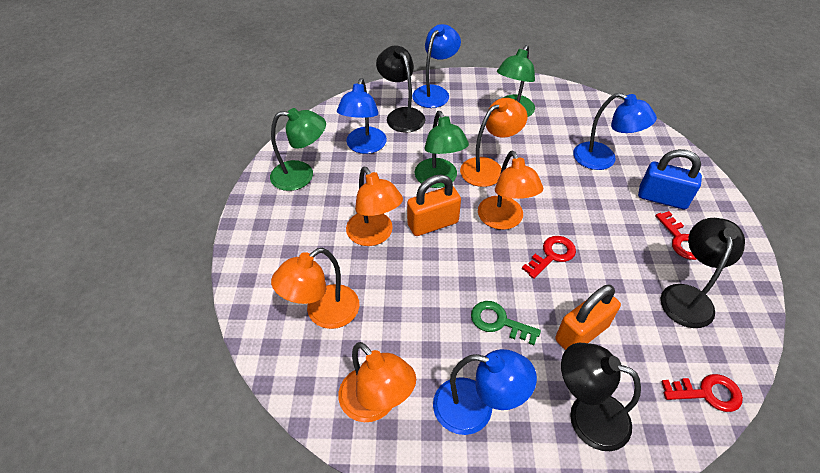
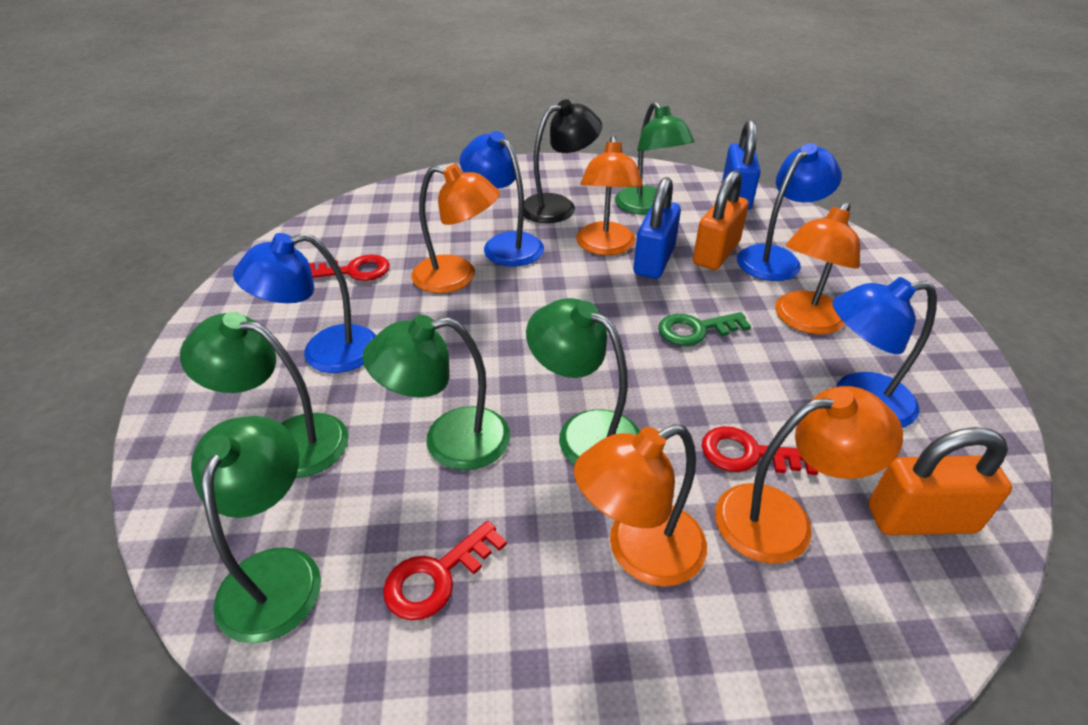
black lamp: [376,46,425,133] [561,343,641,451] [661,218,745,328] = 3 -> [524,99,602,223] = 1
blue padlock: [638,149,702,209] = 1 -> [633,177,681,279] [722,120,761,210] = 2
green lamp: [270,108,326,191] [415,111,469,188] [497,45,535,117] = 3 -> [180,312,349,478] [191,416,321,643] [363,314,510,470] [526,298,640,465] [615,102,694,215] = 5

